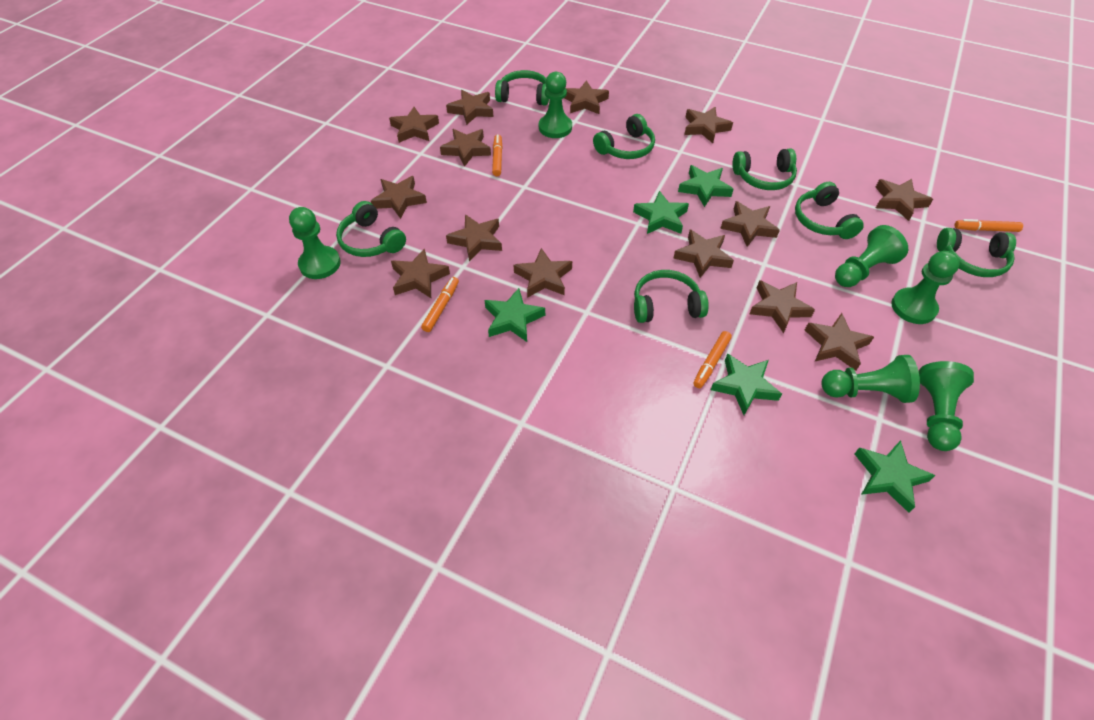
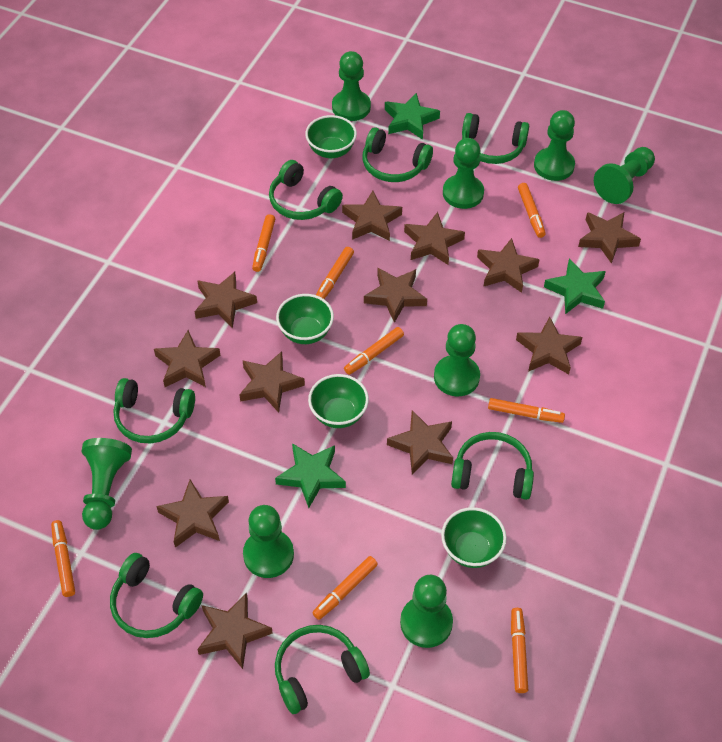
brown star: [371,176,427,219] [389,107,439,143] [391,248,450,298] [440,129,491,167] [446,90,494,125] [446,215,502,262] [514,248,572,298] [565,81,609,114] [673,230,734,278] [684,107,733,143] [720,201,780,247] [749,280,815,333] [805,313,874,371] [875,179,933,221] = 14 -> [154,330,221,387] [156,480,229,548] [194,272,257,328] [197,592,273,669] [239,351,305,413] [342,191,402,241] [364,268,427,323] [387,410,453,475] [404,212,465,265] [477,238,540,293] [516,317,582,374] [578,212,641,264] = 12
green bowl: none = 0 -> [276,294,334,344] [305,115,357,158] [308,374,369,428] [441,507,507,568] = 4
green pawn: [289,207,341,279] [539,72,572,138] [822,355,920,403] [835,225,908,287] [891,251,960,324] [919,361,974,451] = 6 -> [82,438,132,530] [243,505,294,578] [332,51,371,121] [400,575,453,648] [434,324,480,396] [443,138,484,209] [534,110,575,181] [594,147,655,204] = 8
green star: [484,288,545,342] [633,191,689,234] [678,165,734,207] [711,354,782,415] [854,440,936,513] = 5 -> [275,443,346,508] [385,93,440,140] [544,258,606,314] = 3
orange marker: [421,277,459,332] [492,135,503,176] [693,331,732,388] [954,219,1023,232] = 4 -> [51,520,75,597] [252,214,275,272] [312,556,378,620] [316,247,354,299] [344,327,404,375] [488,398,565,423] [511,608,528,693] [518,183,546,238] = 8

